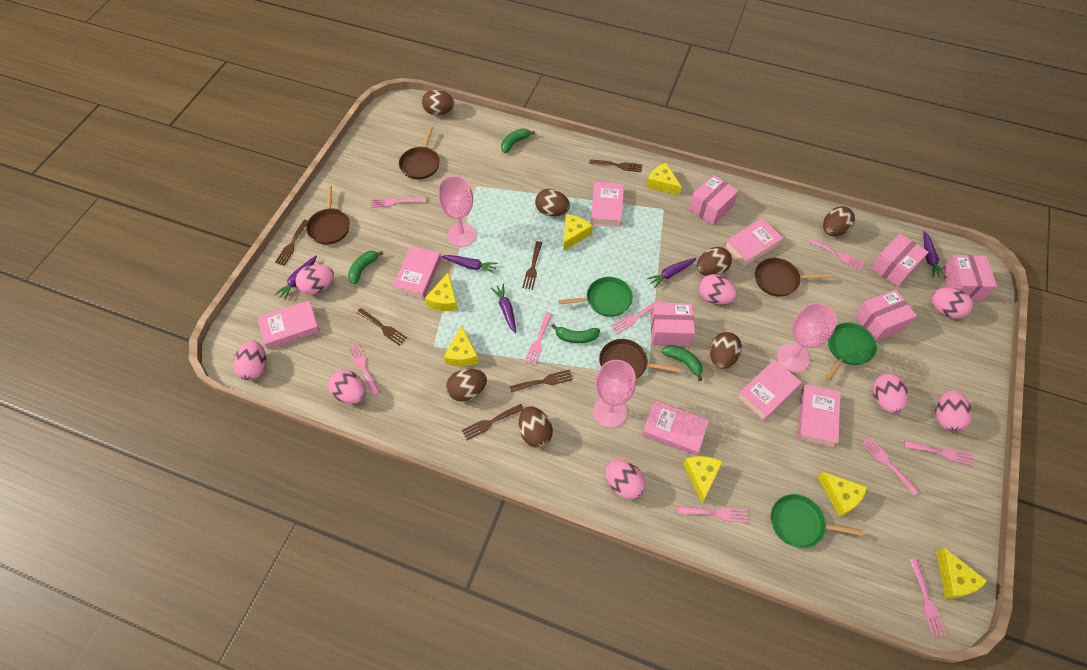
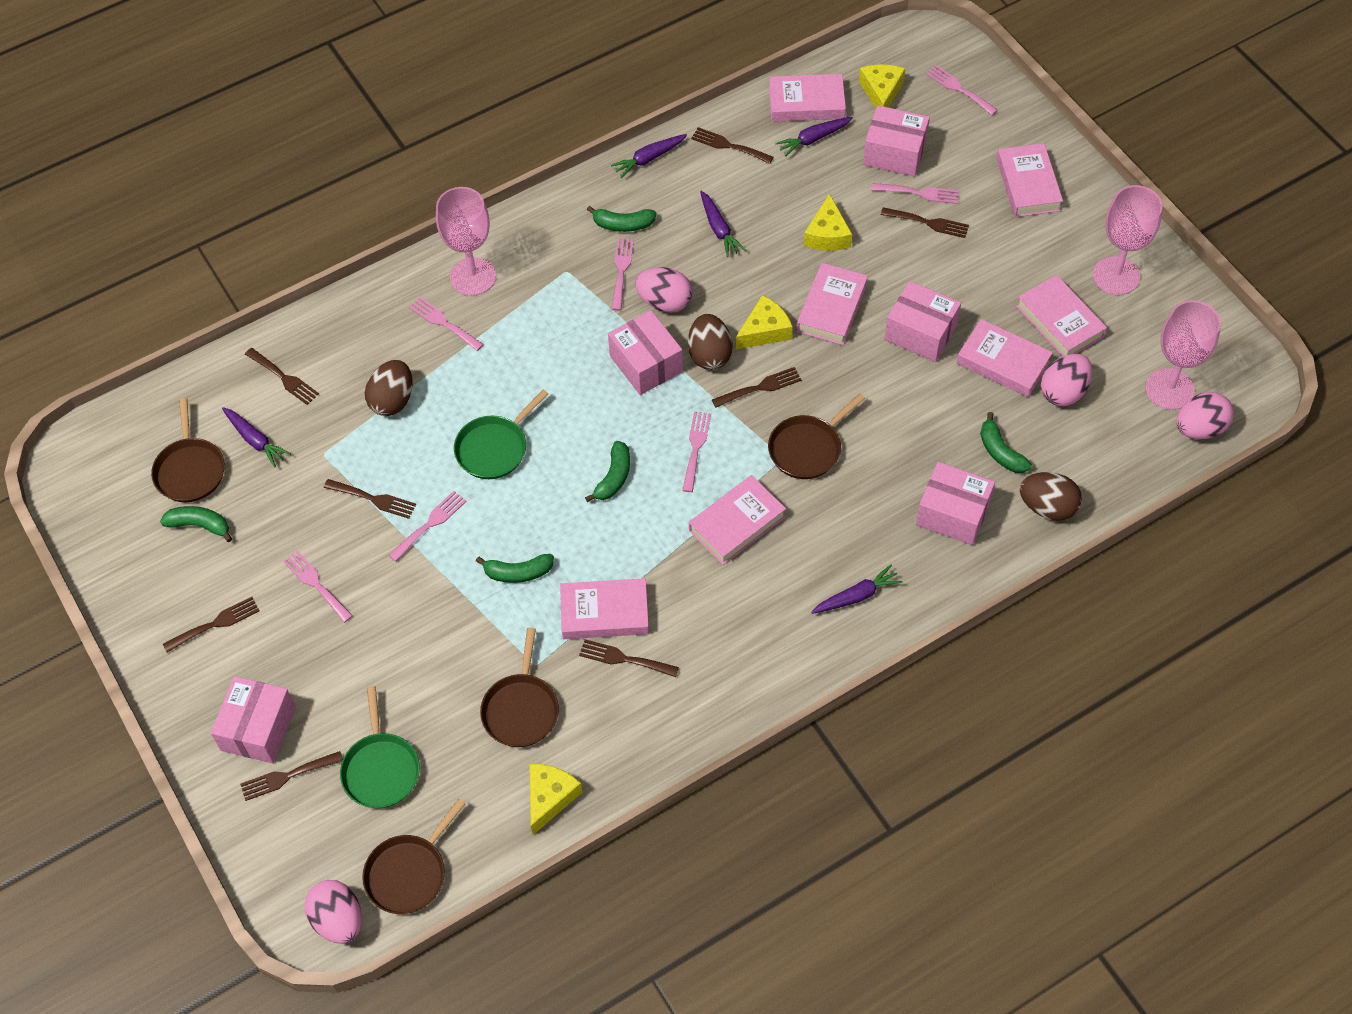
brown egg: [422,90,454,115] [446,369,487,401] [519,406,553,447] [535,189,570,216] [697,247,732,276] [710,332,742,369] [823,206,855,236] = 7 -> [365,360,413,416] [688,314,733,370] [1020,472,1082,521] = 3
brown fork: [275,220,308,266] [356,308,407,346] [462,404,524,440] [510,369,573,392] [522,241,542,290] [589,159,642,172] = 6 -> [163,597,259,652] [240,751,343,801] [245,348,319,405] [324,479,416,519] [579,639,679,677] [691,127,774,164] [712,367,802,408] [881,207,969,238] = 8
green banana: [348,251,384,284] [501,128,535,153] [551,324,600,343] [662,345,703,381] = 4 -> [160,506,232,542] [476,554,554,583] [585,441,630,502] [587,206,657,232] [980,412,1032,473] = 5
green pan: [558,277,633,317] [771,494,863,548] [825,323,877,381] = 3 -> [340,686,420,808] [454,389,548,479] = 2
pink egg: [233,340,266,380] [295,264,334,295] [328,370,366,404] [605,460,646,499] [699,274,737,304] [872,373,908,413] [931,287,973,319] [936,390,972,432] = 8 -> [305,880,362,944] [635,267,692,313] [1041,354,1093,406] [1176,392,1234,439] = 4
pink fork: [347,343,380,396] [371,197,426,208] [524,312,553,366] [611,299,663,334] [678,506,748,523] [808,238,864,271] [861,437,919,495] [904,441,974,466] [909,559,946,637] = 9 -> [283,550,353,623] [388,491,467,562] [409,297,484,351] [611,238,634,310] [682,411,711,492] [872,183,959,204] [926,65,998,115] = 7
yellow cheese: [425,273,458,311] [444,325,479,367] [564,214,593,250] [646,163,681,195] [683,456,722,502] [818,472,867,517] [936,548,987,599] = 7 -> [530,764,582,835] [736,295,793,349] [804,193,852,251] [859,64,905,108] = 4

